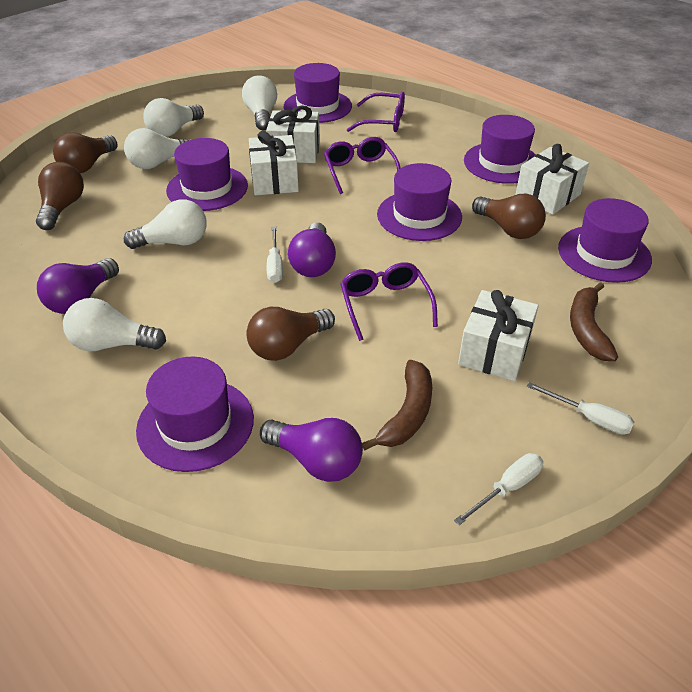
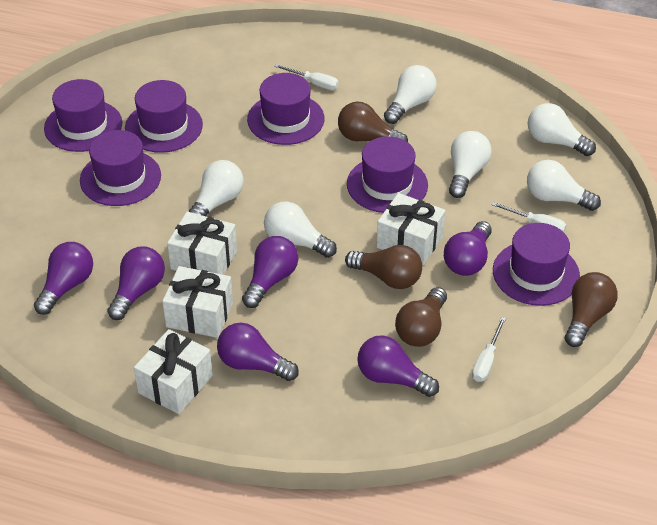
brown banana: [362,359,432,451] [570,282,618,361] = 2 -> none = 0
purple glasses: [324,137,400,194] [340,262,438,341] [347,92,405,132] = 3 -> none = 0
purple light bulb: [37,258,119,314] [260,418,363,482] [288,222,336,277] = 3 -> [34,242,93,315] [107,246,165,320] [217,323,299,381] [242,236,298,308] [357,335,439,397] [444,221,492,276] = 6
white light bulb: [63,298,166,351] [124,128,192,169] [124,199,207,249] [143,98,204,137] [242,75,277,130] = 5 -> [189,160,244,216] [264,201,337,258] [384,65,437,124] [449,131,492,198] [527,160,601,211] [528,103,596,156] = 6

